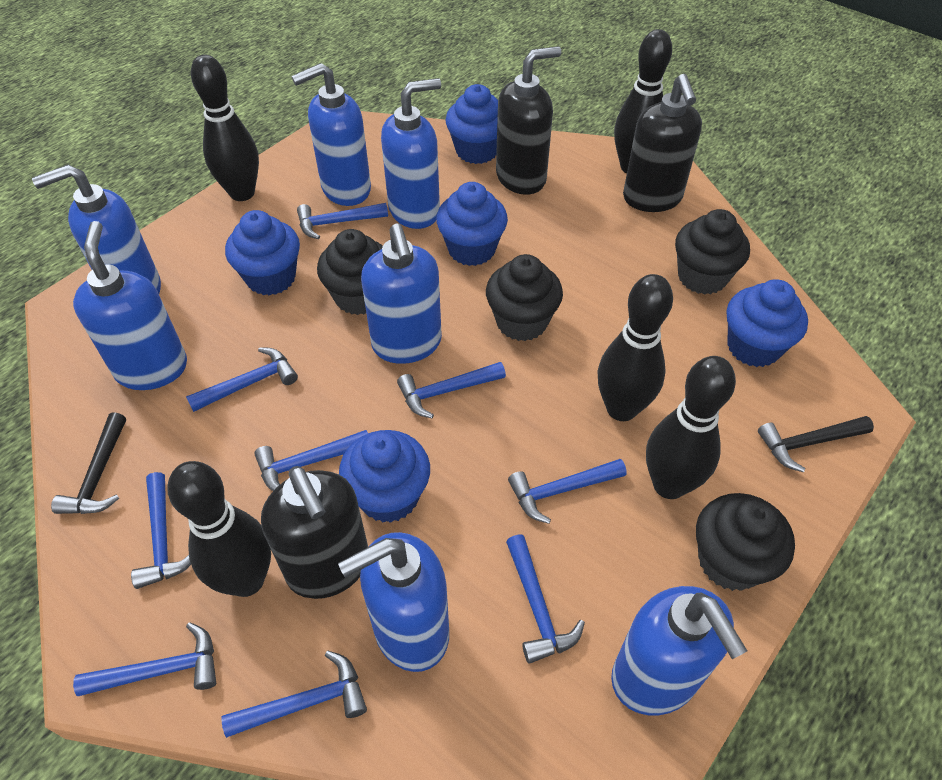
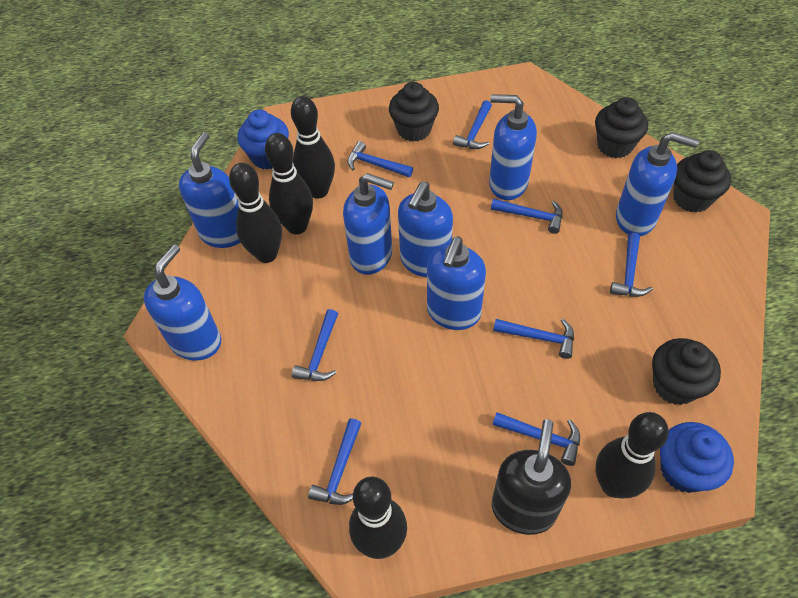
black hammer: [51,412,126,514] [758,416,874,472] = 2 -> none = 0
black soap dispenser: [261,466,368,599] [496,47,561,195] [623,74,702,212] = 3 -> [492,419,571,535] = 1
blue cupcake: [225,210,300,296] [339,430,430,523] [436,182,508,266] [446,84,498,164] [727,279,808,367] = 5 -> [237,110,289,169] [660,422,734,493] = 2
blue hammer: [73,622,216,696] [131,472,191,589] [186,347,298,412] [221,651,367,738] [254,430,368,491] [297,203,388,239] [397,362,506,418] [506,534,585,664] [508,459,627,524] = 9 -> [292,309,338,381] [308,418,361,505] [347,141,413,177] [453,100,492,149] [491,199,563,234] [493,319,574,359] [493,412,580,466] [610,233,653,297] = 8

